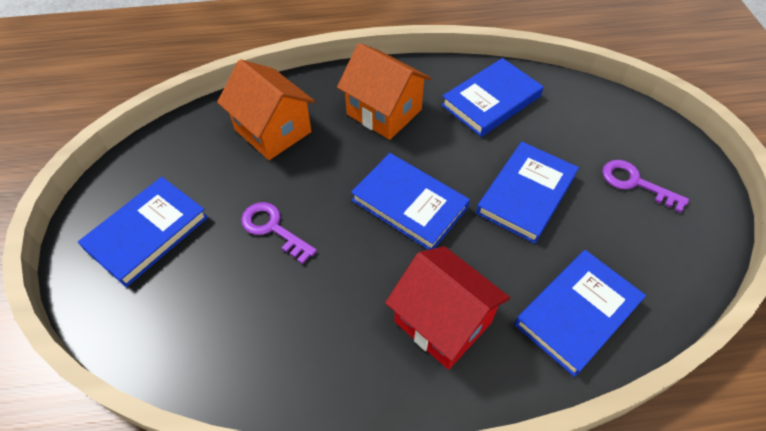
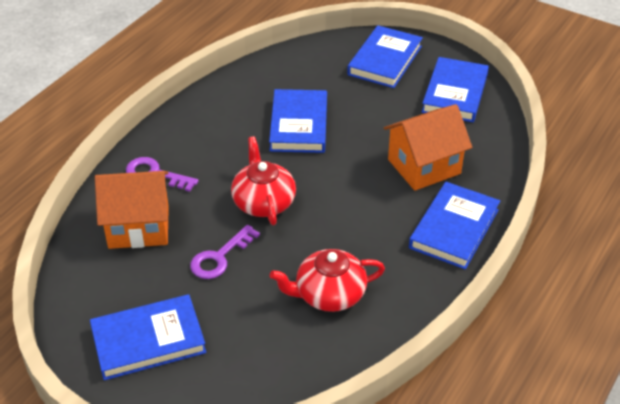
red house: [385,246,510,370] = 1 -> none = 0
red teapot: none = 0 -> [231,136,296,225] [270,249,385,312] = 2

